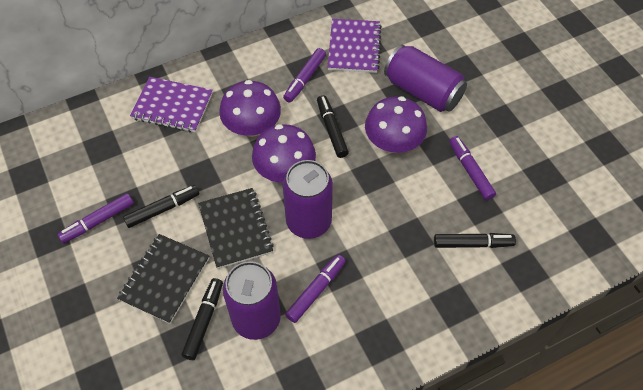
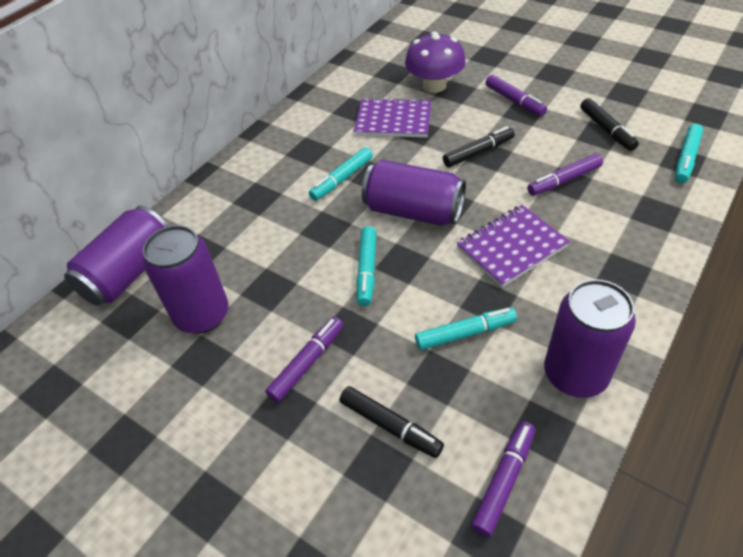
black marker: [123,185,199,228] [182,278,223,360] [317,95,349,158] [434,233,516,248] = 4 -> [340,386,444,458] [443,126,515,167] [580,98,639,151] = 3
black notebook: [117,234,209,324] [198,188,274,269] = 2 -> none = 0
purple can: [223,261,281,340] [283,160,333,239] [384,44,467,112] = 3 -> [64,206,168,306] [143,225,229,334] [362,160,466,226] [544,279,636,398] = 4
purple mushroom: [219,80,281,137] [252,124,316,183] [365,96,427,153] = 3 -> [405,32,466,93] = 1
turquoise marker: none = 0 -> [309,147,373,201] [356,226,376,306] [415,307,517,350] [675,124,703,183] = 4

